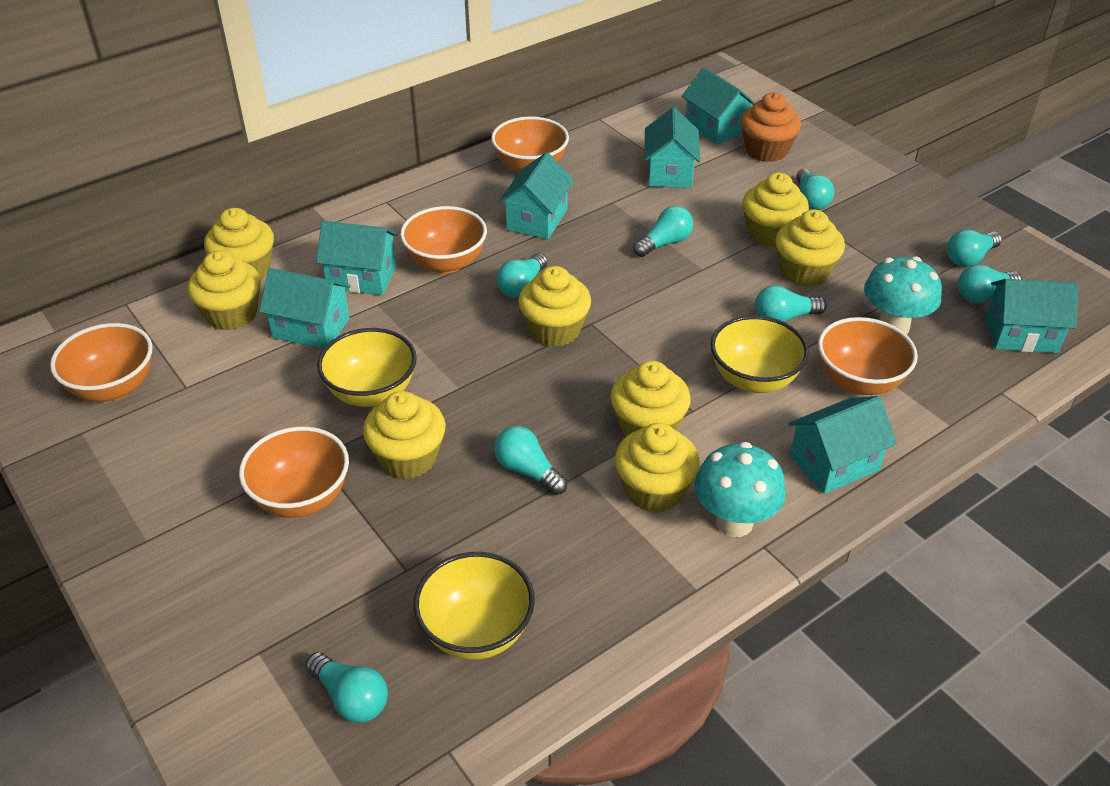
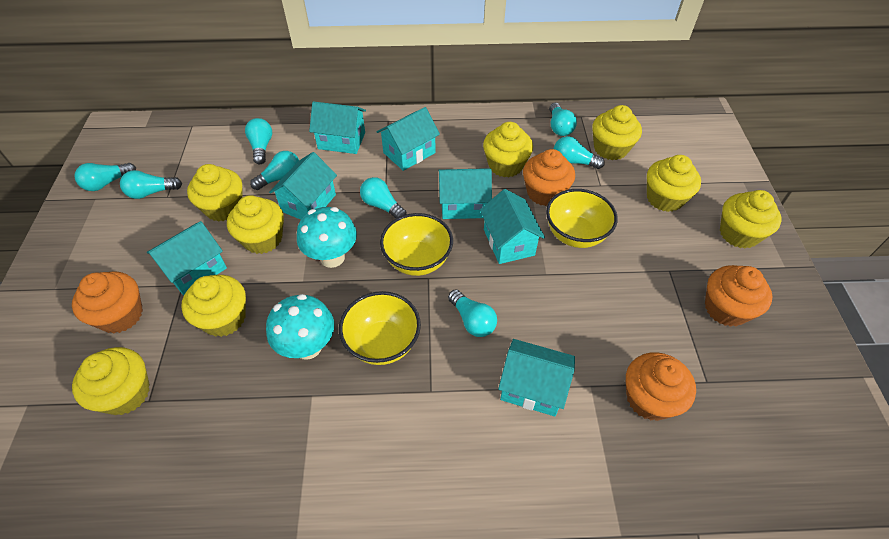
orange bowl: [50,323,153,402] [239,427,349,518] [400,206,487,274] [491,116,569,173] [818,317,918,395] = 5 -> none = 0
orange cupcake: [741,93,801,162] = 1 -> [72,271,143,333] [523,149,575,206] [626,352,696,421] [705,265,772,327] = 4

